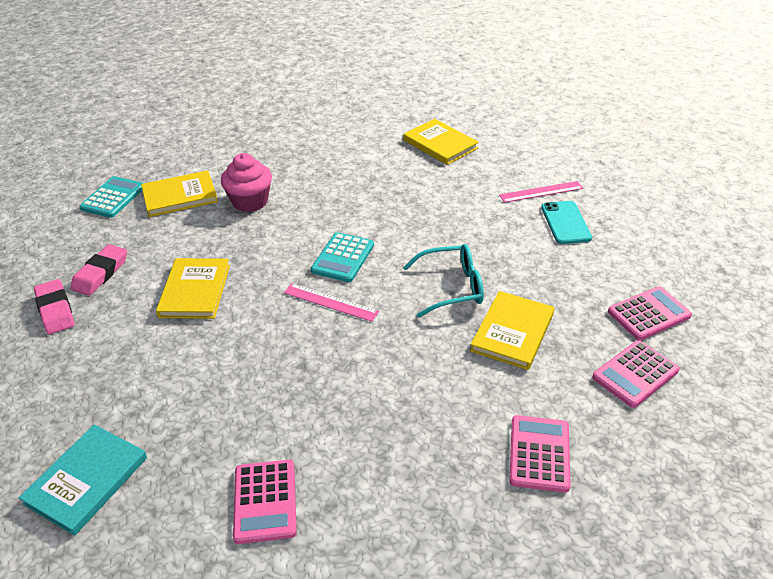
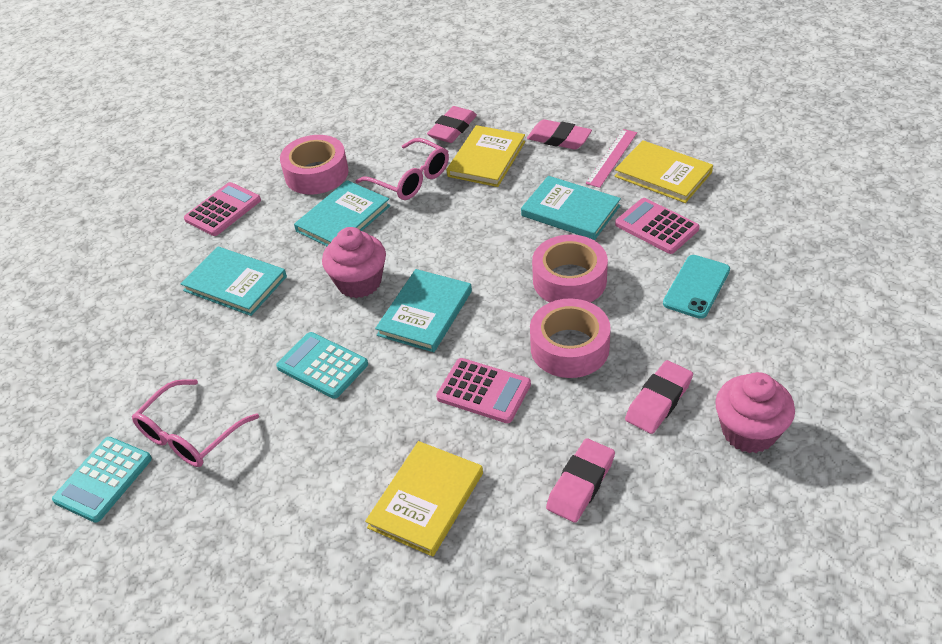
pink calculator: [233,460,297,544] [509,415,571,493] [592,340,679,408] [608,286,692,340] = 4 -> [184,182,261,236] [436,358,531,423] [615,198,700,254] = 3
pink cupcake: [221,153,272,212] = 1 -> [322,227,386,298] [715,372,795,453] = 2
pink eraser: [34,279,75,335] [71,244,127,296] = 2 -> [427,106,477,143] [527,119,592,150] [546,439,615,523] [625,360,693,434] = 4
pink glasses: none = 0 -> [132,379,259,467] [355,138,449,200] = 2
pink ruler: [284,283,379,322] [499,181,583,203] = 2 -> [586,129,637,188] = 1
pink tape: none = 0 -> [280,135,349,195] [530,298,611,378] [532,235,608,303] = 3
turquoise book: [19,424,147,536] = 1 -> [181,247,287,316] [294,180,390,246] [375,269,472,352] [521,176,621,240] = 4
turquoise glasses: [403,244,484,318] = 1 -> none = 0
yellow book: [141,170,218,217] [156,258,230,319] [403,119,479,165] [470,291,555,370] = 4 -> [365,441,483,557] [447,125,525,187] [614,140,713,203] = 3

